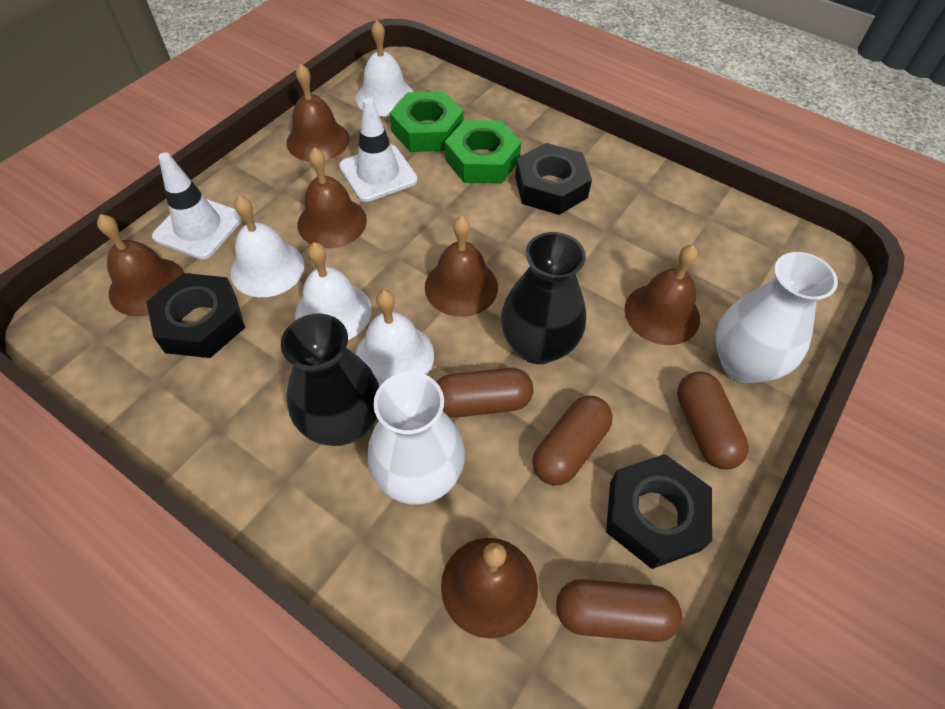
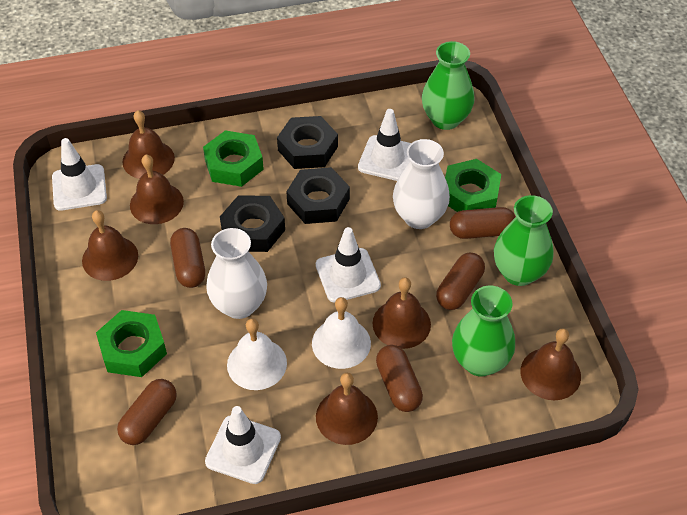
black vase: [281,313,380,446] [501,232,586,364] = 2 -> none = 0
brown capsule: [437,368,533,418] [532,396,613,485] [556,579,682,642] [677,371,749,470] = 4 -> [117,379,177,445] [170,228,205,288] [376,345,423,412] [436,253,485,310] [450,207,516,239] = 5
green nut: [390,91,464,152] [445,120,521,183] = 2 -> [96,310,167,377] [203,130,264,187] [445,159,501,212] = 3
green vase: none = 0 -> [422,41,474,130] [452,286,515,376] [494,195,554,286] = 3
white bell: [231,196,304,297] [295,242,372,340] [355,290,434,386] [356,20,413,116] = 4 -> [227,318,287,390] [312,297,371,369] = 2
white traffic cone: [152,152,243,260] [339,98,418,202] = 2 -> [52,138,107,211] [205,406,281,484] [316,227,381,303] [358,109,411,181] = 4

